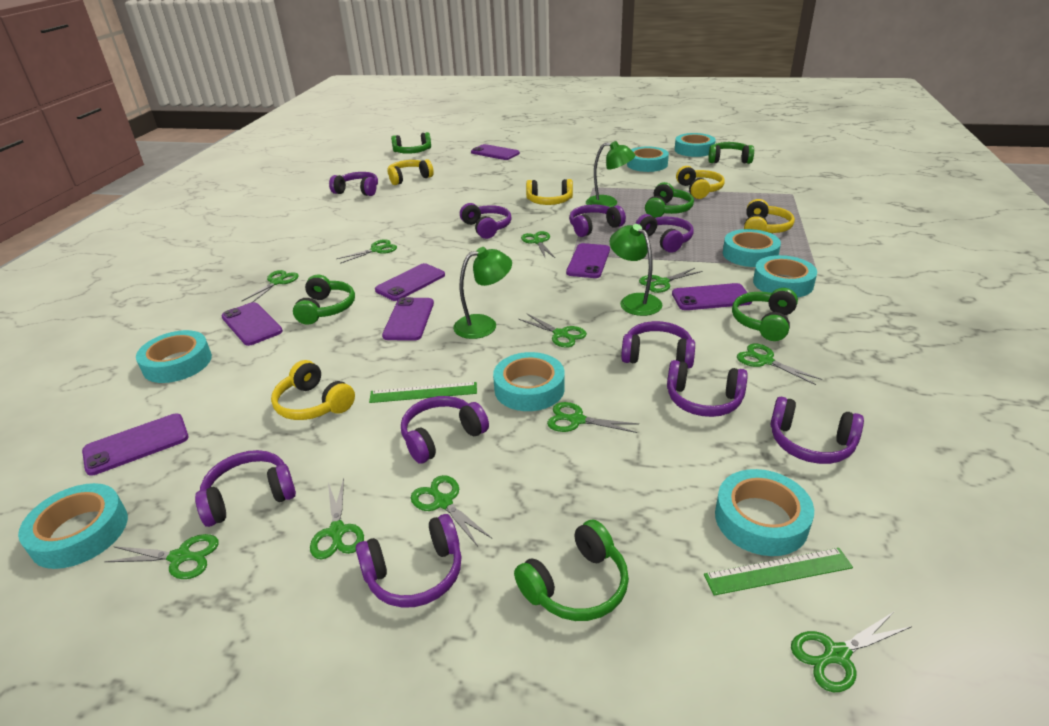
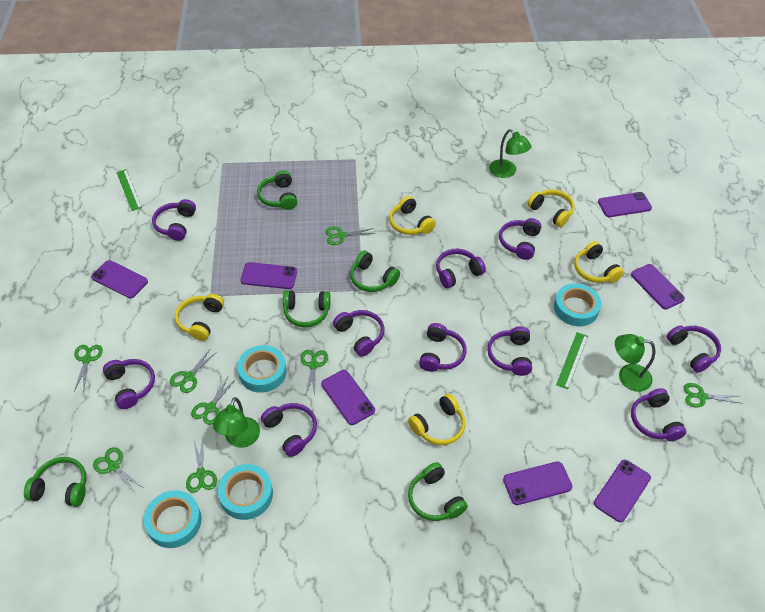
green headphones: [293,274,355,325] [391,132,431,154] [514,520,629,621] [645,182,694,218] [708,142,754,164] [732,288,798,341] = 6 -> [24,457,86,507] [257,170,297,210] [283,290,331,327] [350,251,400,292] [408,462,468,521] = 5
green scissors: [104,534,219,579] [242,270,299,302] [310,478,364,559] [337,239,397,264] [411,475,492,546] [519,313,587,348] [521,231,555,259] [547,402,639,433] [639,268,702,293] [737,344,822,385] [791,611,912,692] = 11 -> [74,345,103,391] [93,447,142,493] [170,348,218,393] [186,439,217,493] [191,377,236,425] [300,350,328,397] [325,227,375,245] [683,383,743,408] = 8
turquoise tape: [18,483,128,569] [136,330,212,383] [493,352,565,411] [627,146,669,172] [675,133,716,157] [715,469,814,556] [723,229,781,267] [753,255,817,297] = 8 -> [144,490,202,548] [218,464,273,520] [237,345,287,393] [554,283,601,326] = 4

